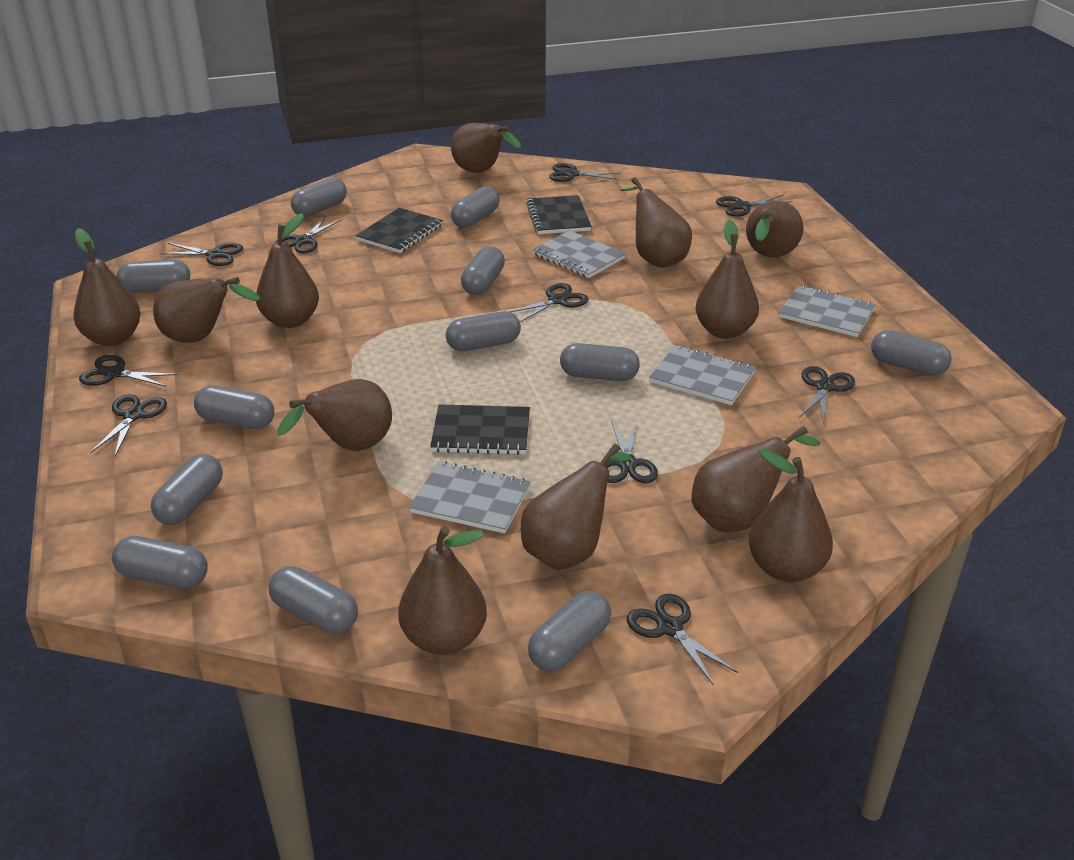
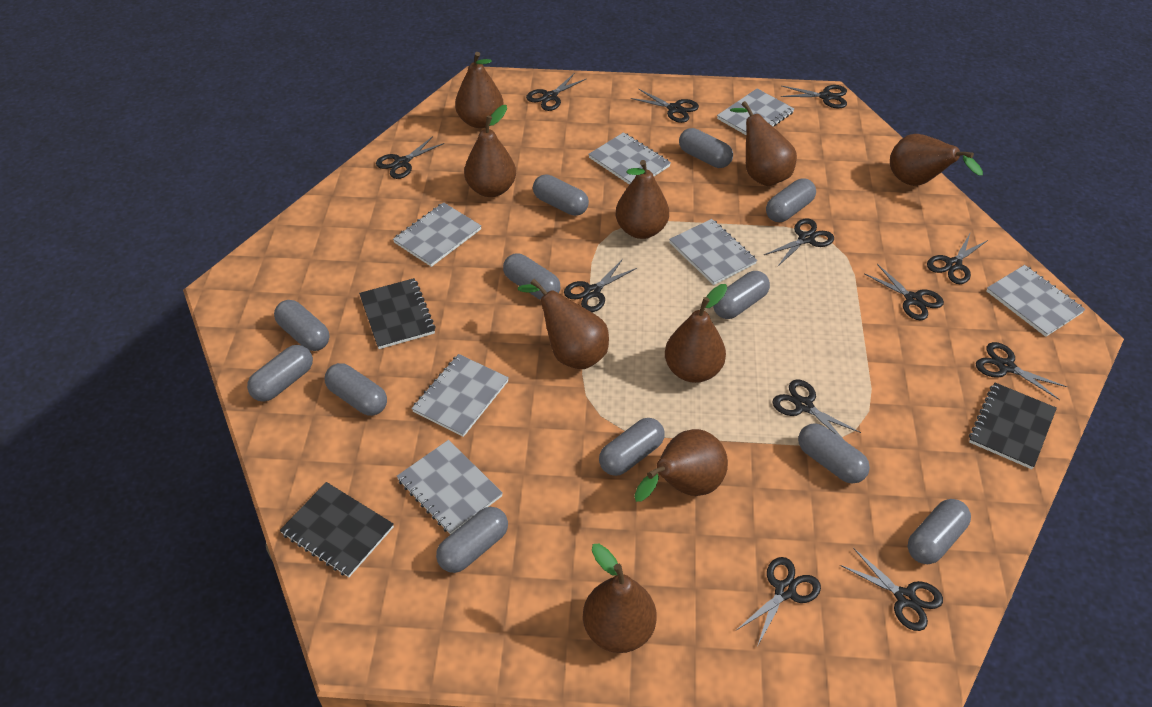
black scissors: [79,355,178,387] [90,394,167,456] [159,243,243,266] [275,217,342,253] [508,283,589,322] [549,163,621,182] [605,420,658,483] [627,594,738,686] [716,195,793,217] [799,366,855,424] = 10 -> [376,136,444,179] [526,73,586,111] [564,259,637,312] [630,89,699,123] [737,557,821,647] [764,219,834,267] [772,379,861,440] [780,85,847,108] [840,548,943,631] [864,264,944,320] [927,234,988,284] [976,342,1067,400] = 12
brown pear: [73,228,141,346] [153,277,260,343] [256,213,319,328] [277,379,392,451] [398,526,487,655] [451,123,521,173] [521,444,631,570] [620,177,692,268] [691,426,820,532] [695,219,759,339] [746,201,803,257] [749,449,833,582] = 12 -> [455,52,504,128] [464,105,516,197] [518,279,609,369] [583,544,656,653] [616,160,669,239] [634,429,728,502] [665,284,727,383] [730,101,797,186] [890,134,983,186] = 9
grey notebook: [409,462,531,533] [532,230,626,278] [649,345,756,405] [779,285,876,337] = 4 -> [393,202,481,267] [397,440,503,535] [411,354,509,437] [588,132,671,185] [669,219,757,285] [717,89,794,135] [987,265,1085,337] = 7

